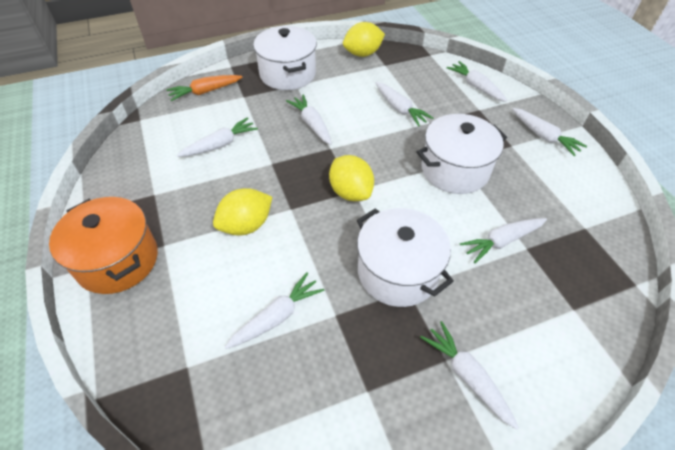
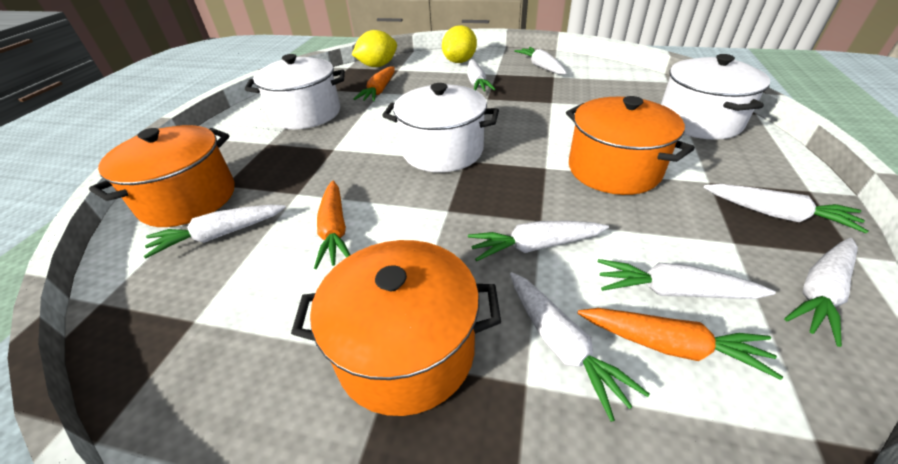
orange carrot: [166,75,242,101] = 1 -> [314,181,350,269] [354,66,395,101] [577,308,783,380] = 3
orange pot: [49,197,158,294] = 1 -> [89,125,235,227] [291,240,501,416] [566,96,695,195] = 3
yellow lemon: [213,188,272,236] [329,155,374,201] [343,22,385,57] = 3 -> [352,30,397,67] [442,25,477,63] = 2

